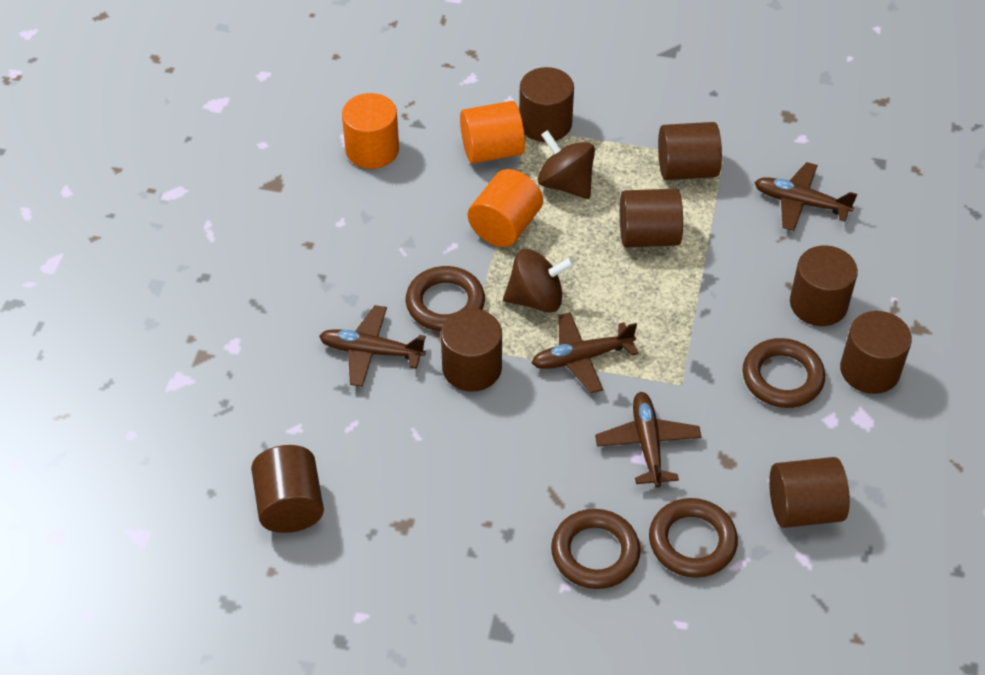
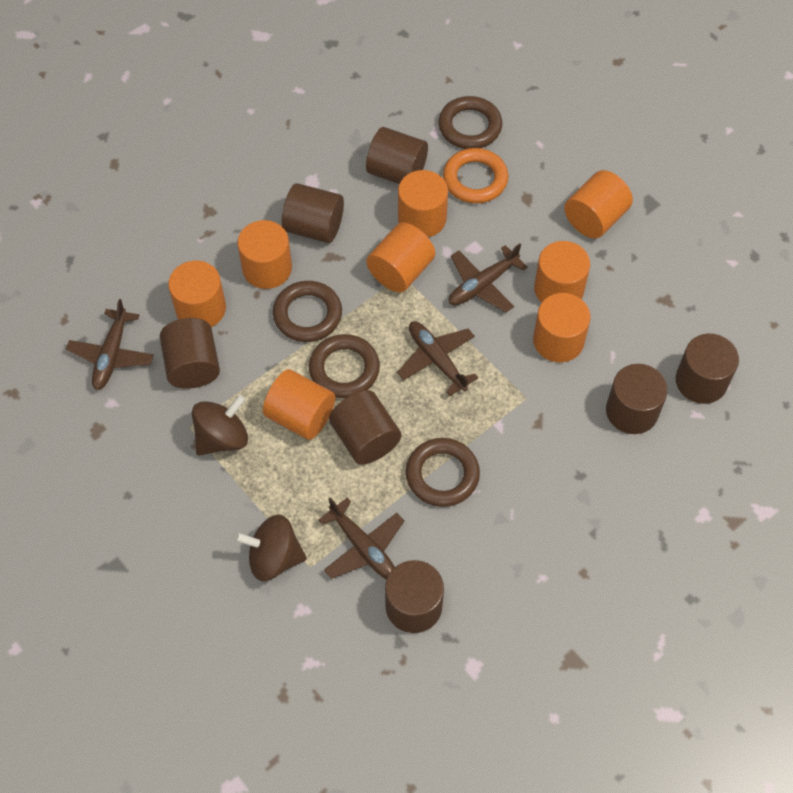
brown cylinder: [251,445,324,533] [441,309,502,392] [519,67,574,142] [620,189,683,247] [658,122,722,180] [769,457,850,528] [790,245,858,326] [840,311,912,394] = 8 -> [160,318,220,389] [282,183,344,243] [329,390,401,465] [366,127,428,184] [385,560,444,633] [606,364,668,434] [676,334,739,404] = 7
orange cylinder: [342,93,399,169] [460,101,525,164] [468,169,543,247] = 3 -> [168,261,226,327] [237,220,292,289] [263,369,335,440] [366,223,435,293] [398,170,448,237] [533,293,591,362] [534,241,590,303] [564,170,633,238] = 8
orange ring: none = 0 -> [443,148,508,204] = 1

